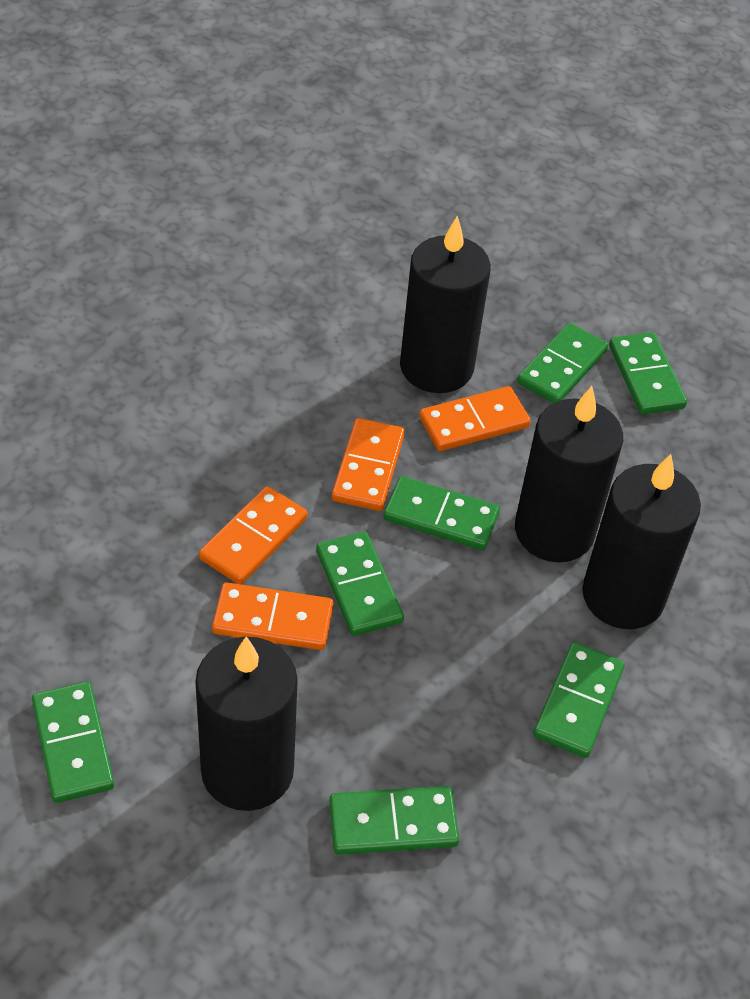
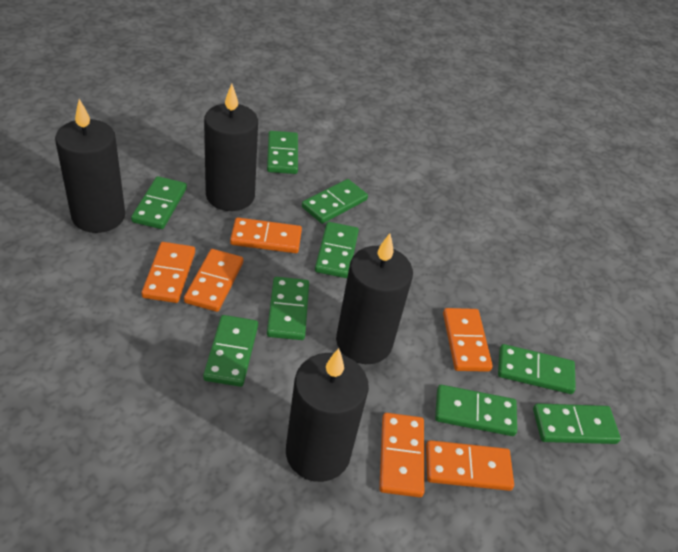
green domino: [32,682,114,803] [316,531,404,636] [329,786,459,855] [383,476,500,550] [517,323,608,403] [533,642,625,758] [609,332,687,414] = 7 -> [131,176,187,229] [203,315,258,387] [267,131,298,174] [267,277,309,340] [302,179,368,224] [315,222,359,278] [435,385,517,436] [498,344,576,394] [533,403,621,444] = 9
orange domino: [199,486,308,584] [212,582,333,650] [332,418,405,511] [419,386,531,451] = 4 -> [141,242,195,303] [184,249,243,312] [230,217,302,253] [379,413,424,497] [426,440,514,491] [443,308,493,372] = 6

